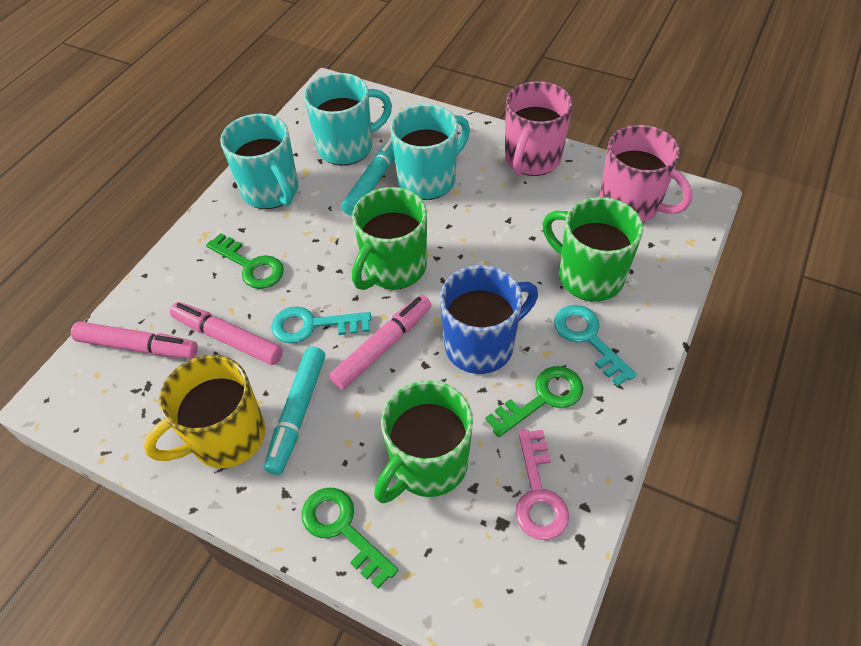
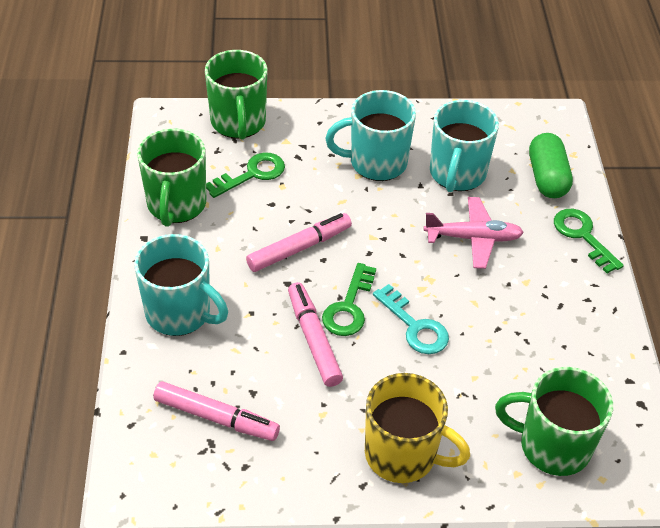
blue mug: [440,265,538,374] = 1 -> none = 0
green capsule: none = 0 -> [529,133,573,198] = 1
pink key: [515,429,569,540] = 1 -> none = 0
pink mug: [505,81,573,176] [599,125,693,222] = 2 -> none = 0
pink plane: none = 0 -> [424,197,524,269] = 1
turquoise key: [271,306,371,344] [554,305,637,386] = 2 -> [373,284,449,354] = 1
turquoise marker: [264,346,325,475] [341,136,395,216] = 2 -> none = 0

